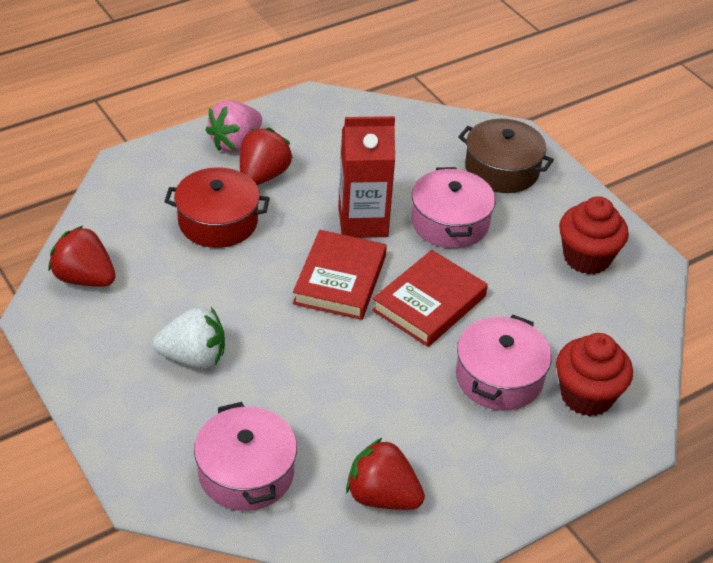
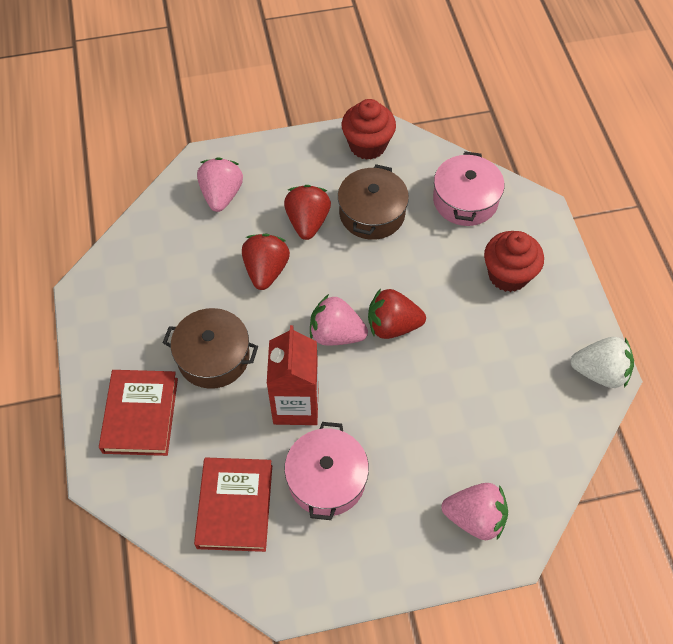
brown pot: [458,119,554,193] = 1 -> [163,308,258,389] [338,164,409,240] = 2
pink pot: [194,402,297,511] [411,167,496,248] [456,315,552,410] = 3 -> [284,422,369,520] [433,151,504,226] = 2
pink strawberry: [205,101,262,152] = 1 -> [197,157,243,212] [310,294,368,346] [442,483,508,540] = 3
red pot: [164,167,270,248] = 1 -> none = 0

